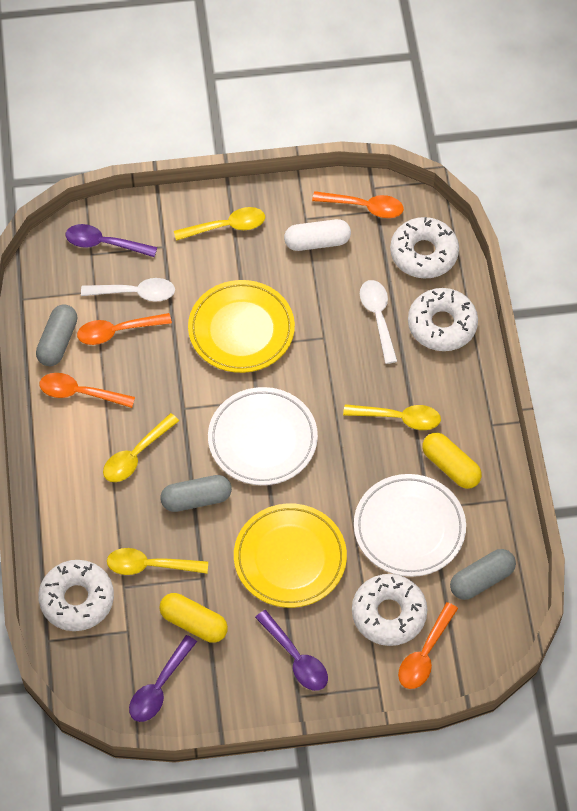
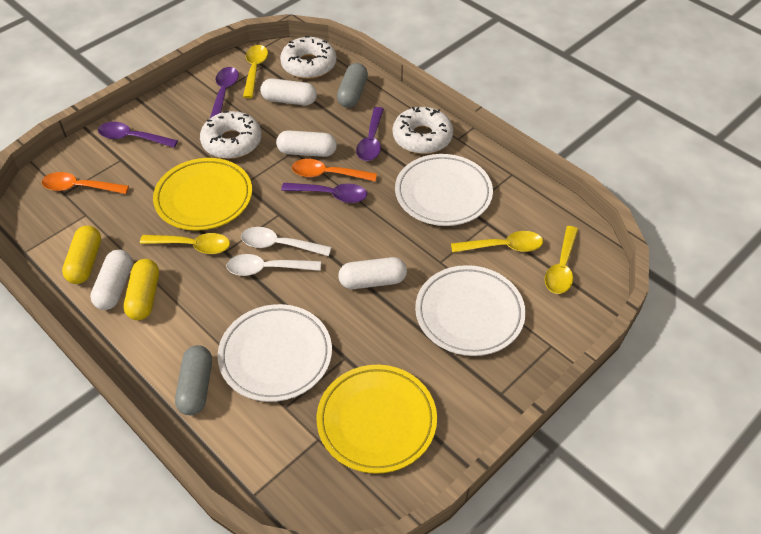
grey capsule: [36,304,77,366] [160,475,232,512] [450,549,516,600] = 3 -> [175,345,212,415] [337,63,368,108] = 2
orange spoon: [39,373,135,408] [77,313,172,345] [312,191,404,218] [398,602,458,689] = 4 -> [42,172,129,194] [292,159,377,181] = 2
purple spoon: [66,224,157,257] [129,635,197,722] [255,610,328,691] = 3 -> [98,122,178,148] [210,67,239,118] [281,183,367,203] [356,107,384,161] = 4
white capsule: [284,219,351,251] = 1 -> [90,250,132,310] [260,78,317,105] [276,130,337,157] [338,257,407,289] = 4
white donut: [38,560,114,631] [352,574,428,646] [390,217,459,279] [408,288,478,351] = 4 -> [200,111,262,159] [280,36,337,79] [393,107,453,154] = 3
white plate: [208,387,318,485] [354,474,466,577] = 2 -> [217,304,332,402] [395,154,493,226] [415,265,526,356] = 3

